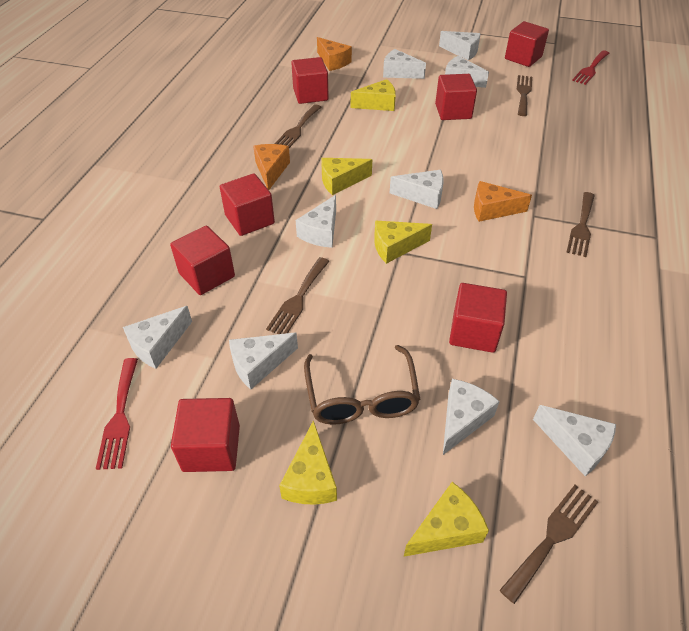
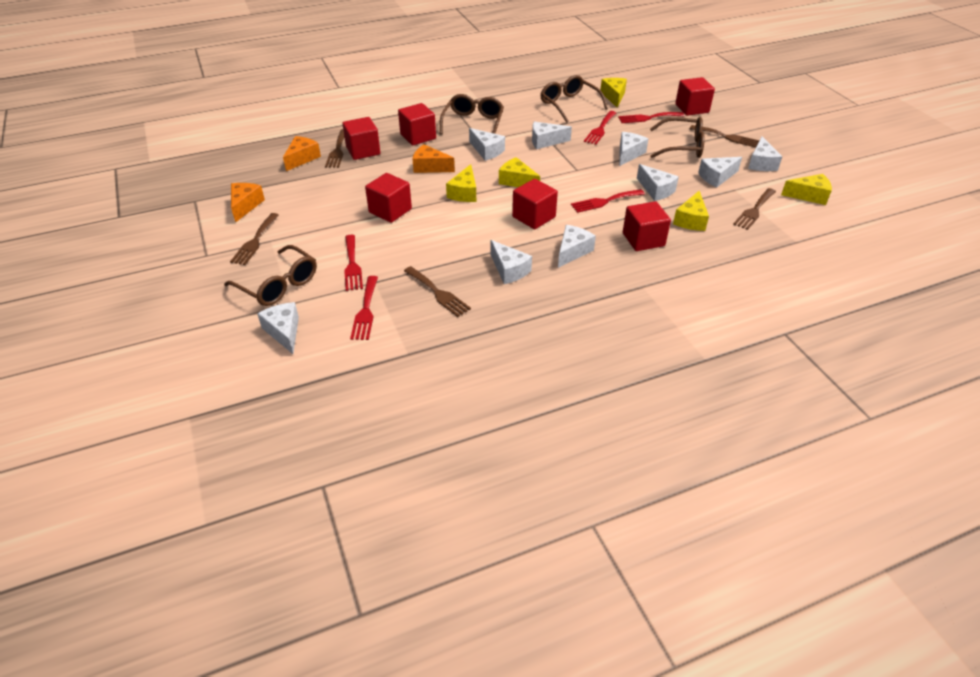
brown glasses: [304,345,420,425] = 1 -> [224,245,317,306] [440,94,504,135] [541,75,608,123] [650,117,705,158] = 4
red cube: [170,226,235,295] [171,398,240,472] [220,173,275,236] [291,57,329,104] [435,74,477,120] [449,283,507,353] [505,21,549,67] = 7 -> [342,117,380,160] [365,173,412,223] [398,103,436,145] [512,179,558,229] [623,201,671,251] [675,77,715,116] = 6
red fork: [96,358,138,470] [572,50,609,85] = 2 -> [344,235,363,291] [350,276,378,340] [571,189,645,213] [584,111,616,145] [618,112,685,123] = 5

